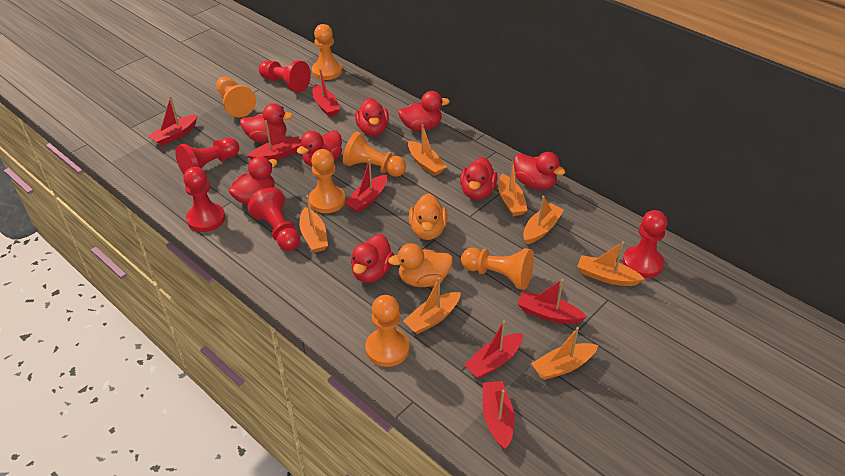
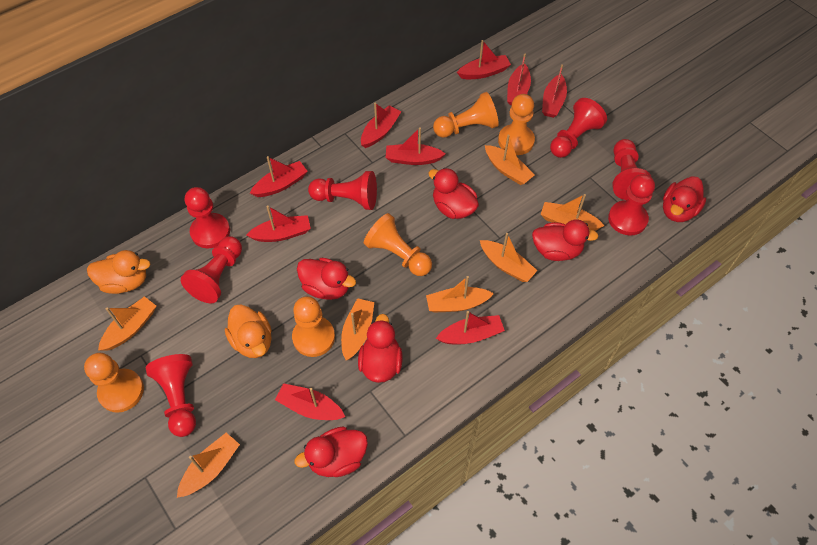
orange pawn: [216,77,256,117] [309,149,346,213] [312,24,342,80] [343,132,406,177] [365,295,410,367] [461,248,534,290] = 6 -> [84,353,144,413] [292,296,335,357] [364,213,432,276] [433,92,499,138] [498,94,535,155] = 5
red boat: [149,97,197,146] [247,120,301,160] [313,68,340,117] [344,159,387,213] [464,321,523,379] [483,381,515,449] [517,279,587,324] = 7 -> [246,206,311,242] [250,156,308,197] [275,383,345,420] [361,103,401,148] [386,127,445,165] [436,311,505,344] [457,40,511,79] [507,54,531,105] [542,64,567,118] = 9
red duck: [229,156,277,205] [240,103,293,143] [297,130,342,167] [351,234,394,283] [355,98,389,136] [398,91,450,131] [460,157,498,200] [514,152,565,190] = 8 -> [295,426,368,477] [297,258,356,300] [358,314,403,383] [429,168,479,219] [532,219,598,261] [663,176,706,222] = 6
red pawn: [175,137,239,174] [183,167,225,232] [247,187,300,251] [259,60,311,92] [623,210,667,278] = 5 -> [145,354,196,437] [181,236,242,303] [185,187,230,248] [308,171,377,210] [550,98,607,158] [608,174,655,235] [612,139,652,200] = 7

